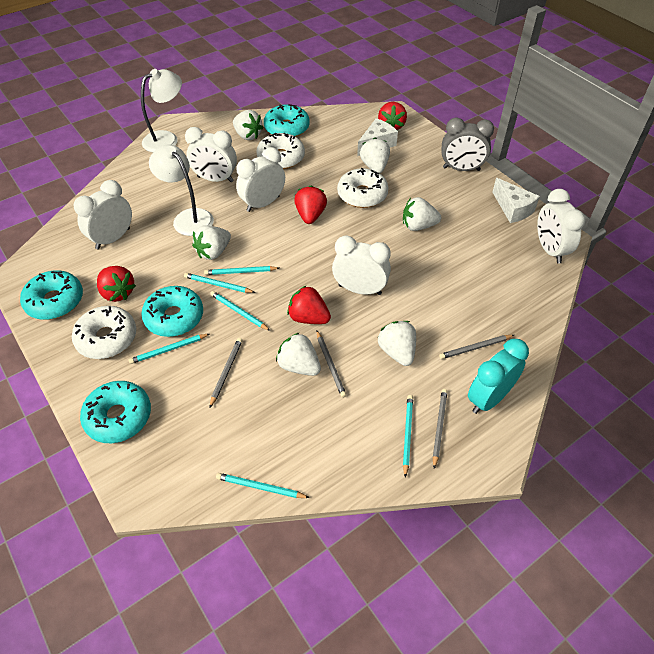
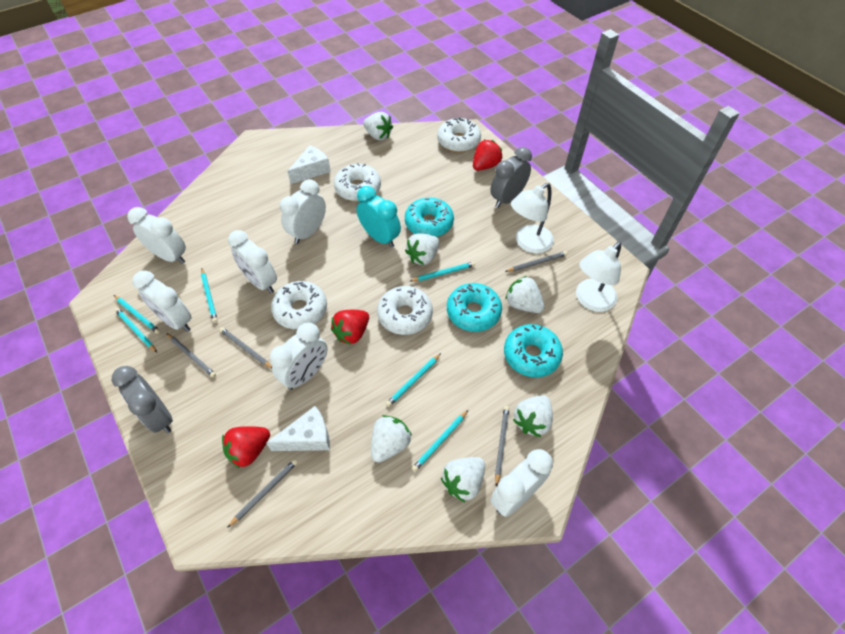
grey clock: [442,117,494,171] = 1 -> [112,366,173,433] [490,147,532,208] = 2
grey pencil: [209,338,242,408] [317,331,347,398] [433,389,448,469] [439,335,514,359] = 4 -> [166,333,216,378] [219,327,272,369] [227,459,298,528] [495,406,509,487] [505,251,567,272] = 5
red strawberry: [97,266,136,302] [287,285,331,324] [294,186,327,224] [378,102,407,130] = 4 -> [222,426,270,469] [331,310,369,345] [473,140,503,171] = 3
turquoise donut: [20,270,83,320] [80,381,151,443] [141,286,203,337] [264,104,310,137] = 4 -> [405,197,454,237] [447,283,502,332] [504,324,563,377] = 3
white clock: [73,180,132,249] [185,127,237,182] [236,147,285,212] [332,235,391,295] [537,189,585,264] = 5 -> [127,207,186,264] [132,271,192,332] [228,230,277,293] [270,323,327,390] [280,179,326,244] [490,449,553,517] = 6
white donut: [72,306,136,359] [256,133,305,169] [337,168,389,208] = 3 -> [271,281,327,329] [334,163,381,201] [377,286,433,335] [437,117,481,152] = 4

